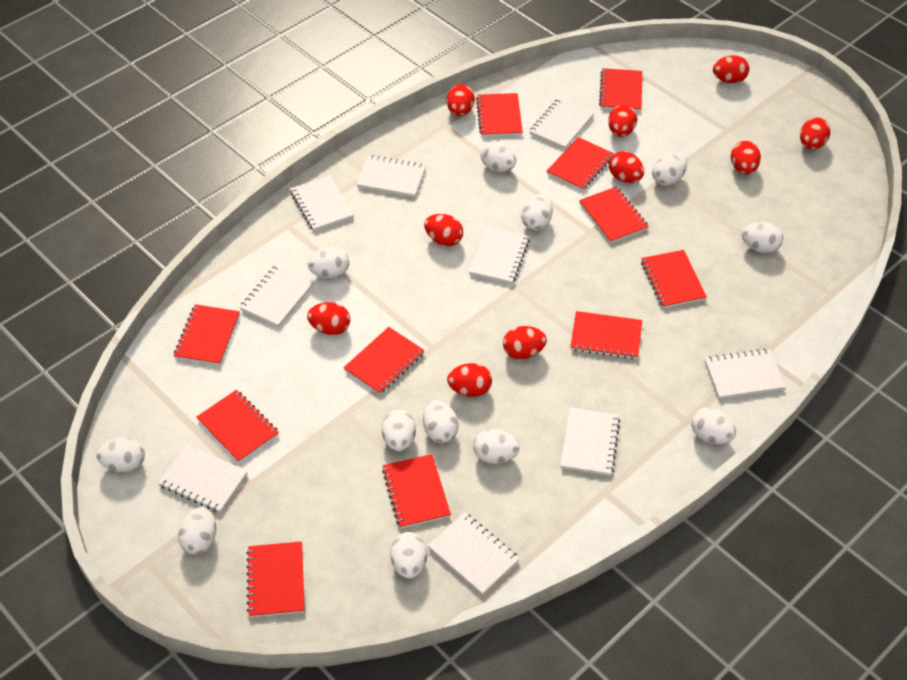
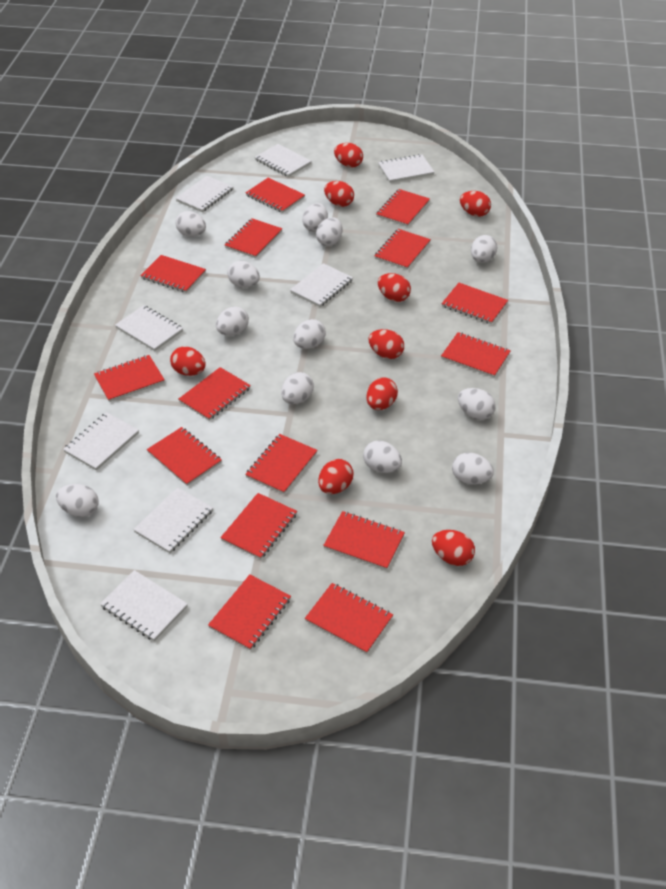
red egg: [307,302,350,335] [424,214,463,246] [447,84,475,116] [447,363,492,397] [503,326,547,359] [608,104,637,137] [609,151,644,183] [713,55,749,83] [731,141,761,174] [800,118,830,150] = 10 -> [170,346,206,376] [318,459,354,494] [324,181,354,207] [334,143,363,168] [366,377,398,410] [368,329,404,359] [378,273,411,302] [432,530,475,566] [460,191,491,217] = 9
red notebook: [174,304,240,365] [196,390,279,463] [246,541,305,617] [344,327,425,395] [382,454,451,528] [476,93,523,137] [547,137,614,191] [570,311,642,359] [579,186,649,243] [599,68,642,111] [641,250,707,308] = 11 -> [94,355,165,402] [140,255,206,293] [147,427,222,486] [179,367,251,421] [208,575,291,650] [220,493,297,560] [225,218,282,258] [245,434,317,494] [246,178,305,213] [305,583,393,654] [323,511,405,570] [375,229,431,269] [376,189,430,227] [441,332,511,377] [442,283,508,324] = 15
white notebook: [158,444,248,513] [240,264,315,327] [290,175,354,231] [356,155,426,197] [428,512,520,595] [469,227,530,284] [529,98,594,149] [560,408,620,476] [705,349,786,399] = 9 -> [63,412,139,471] [100,570,188,641] [115,305,183,351] [133,487,213,553] [175,176,233,212] [255,144,311,177] [290,263,353,307] [378,154,434,183] = 8

